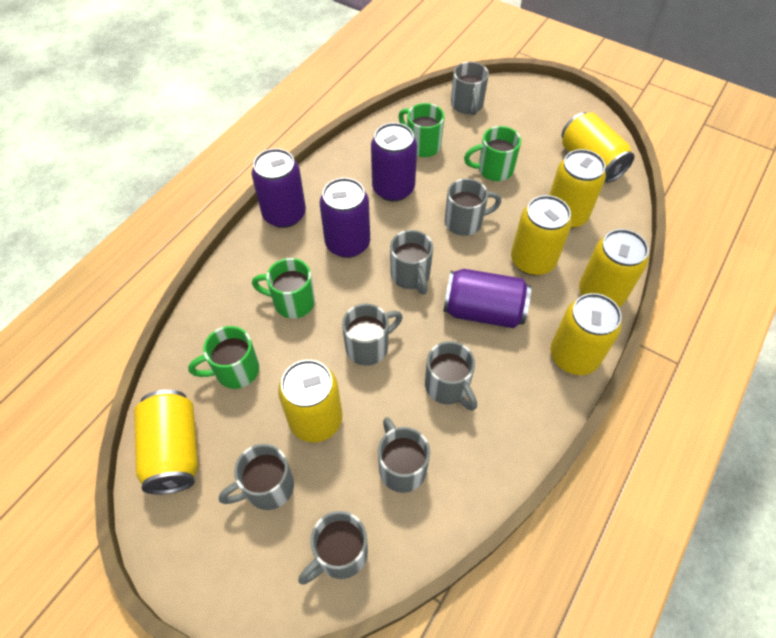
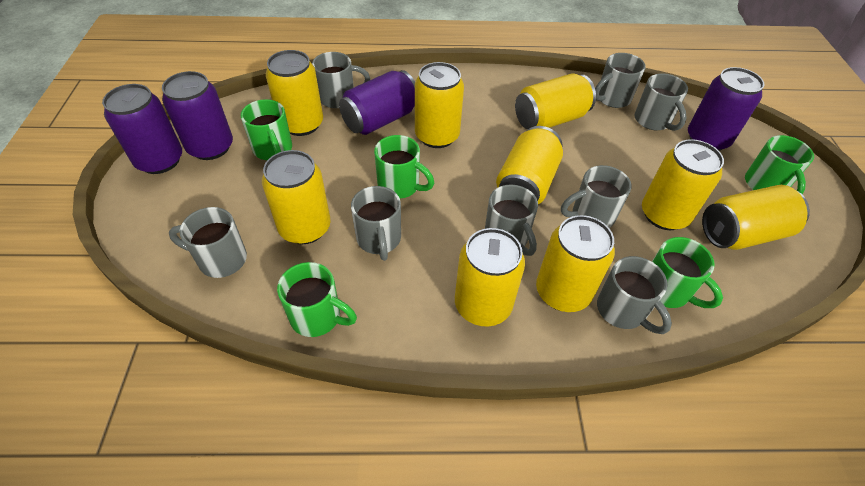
green mug: [188,326,259,389] [252,258,315,319] [398,103,445,157] [464,126,521,181] = 4 -> [241,99,292,160] [277,262,357,337] [374,135,434,199] [652,237,723,308] [745,135,814,195] = 5
yellow can: [134,390,198,494] [278,360,342,442] [511,195,572,276] [549,149,606,229] [551,293,622,375] [562,112,634,183] [579,229,649,307] = 7 -> [262,150,331,244] [266,50,323,136] [415,62,464,148] [455,228,525,326] [496,126,563,204] [515,73,596,129] [536,215,615,312] [642,139,724,230] [702,185,810,250] = 9

